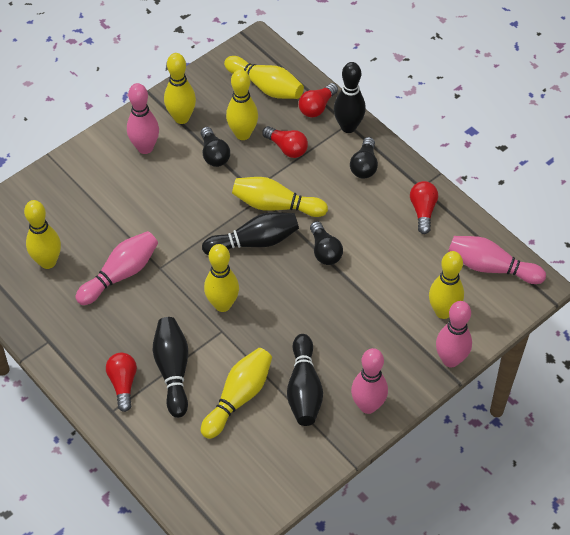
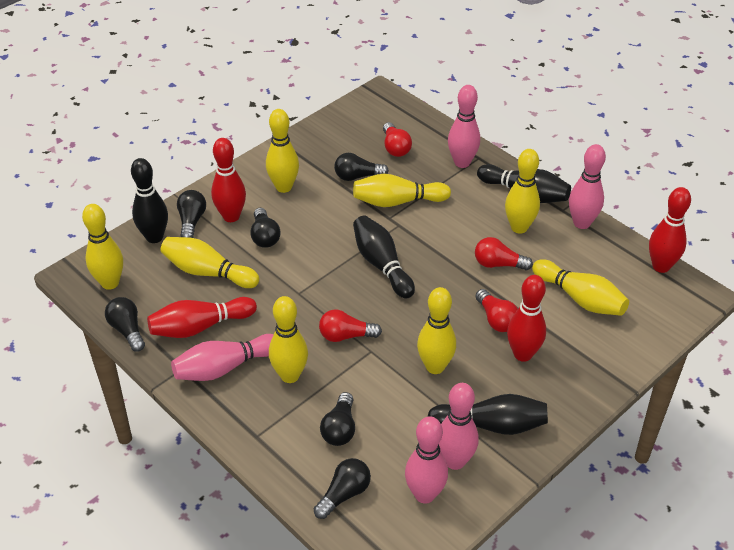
black light bulb: [201,127,230,167] [310,221,343,265] [350,137,378,179] = 3 -> [105,297,145,352] [177,190,206,238] [250,208,281,248] [314,458,371,519] [320,392,355,446] [334,153,389,181] = 6
red bowling pin: none = 0 -> [147,297,257,338] [211,138,246,222] [507,275,546,362] [649,187,691,273] = 4

